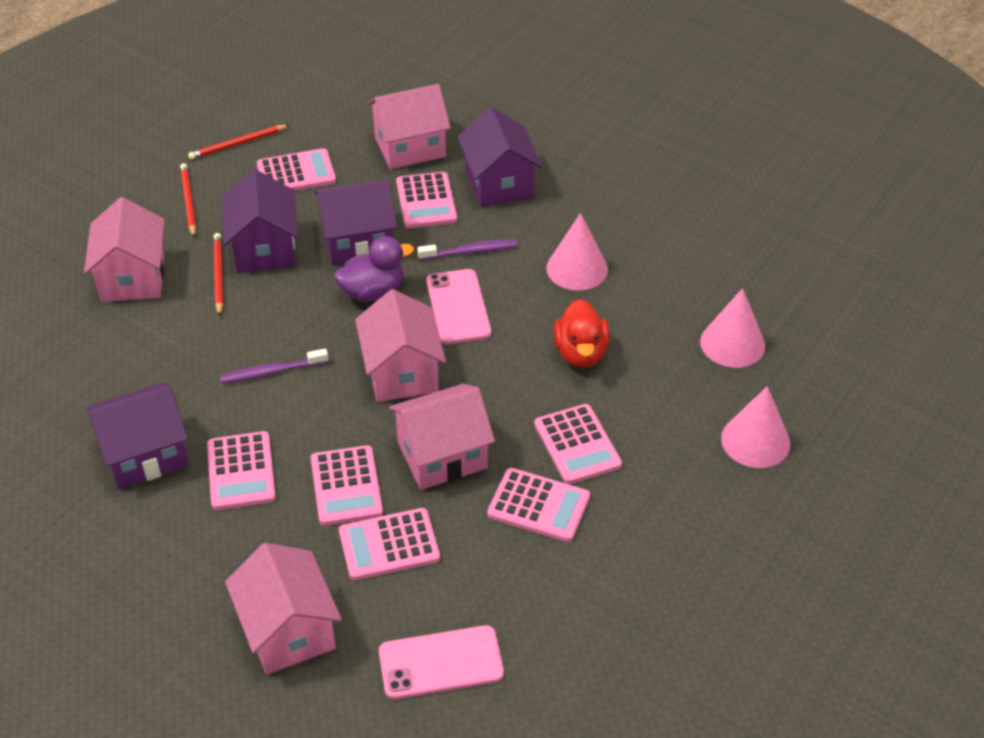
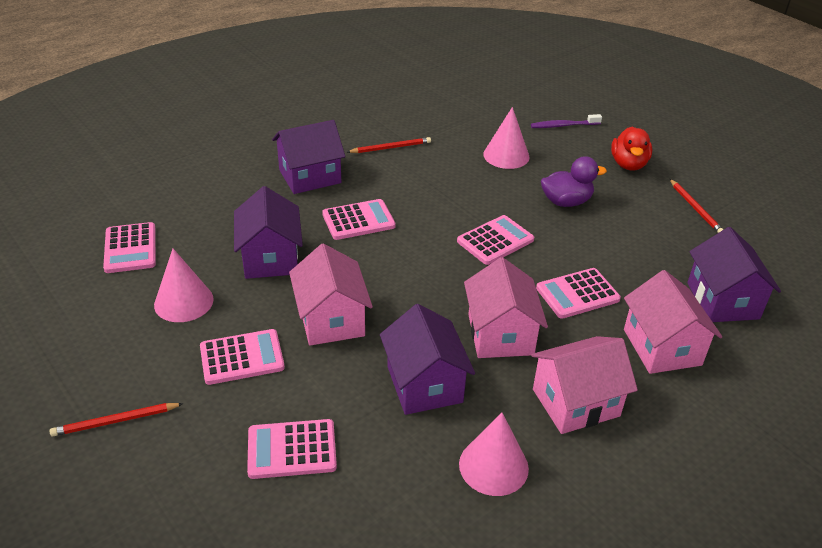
pink calculator: [207,431,276,510] [257,148,336,191] [311,445,383,526] [339,508,440,580] [396,172,457,228] [487,468,590,542] [534,404,622,484] = 7 -> [103,222,156,273] [200,329,285,385] [247,419,337,479] [322,199,396,240] [457,215,534,265] [536,268,621,319] = 6
pink house: [84,197,164,302] [225,543,342,675] [355,289,446,402] [367,84,451,169] [389,384,495,490] = 5 -> [289,243,373,345] [464,257,548,358] [531,336,638,434] [624,270,722,374] = 4
pink phone: [379,625,504,699] [426,269,491,344] = 2 -> none = 0
purple toothbrush: [220,349,328,384] [417,240,517,260] = 2 -> [531,114,602,128] = 1

